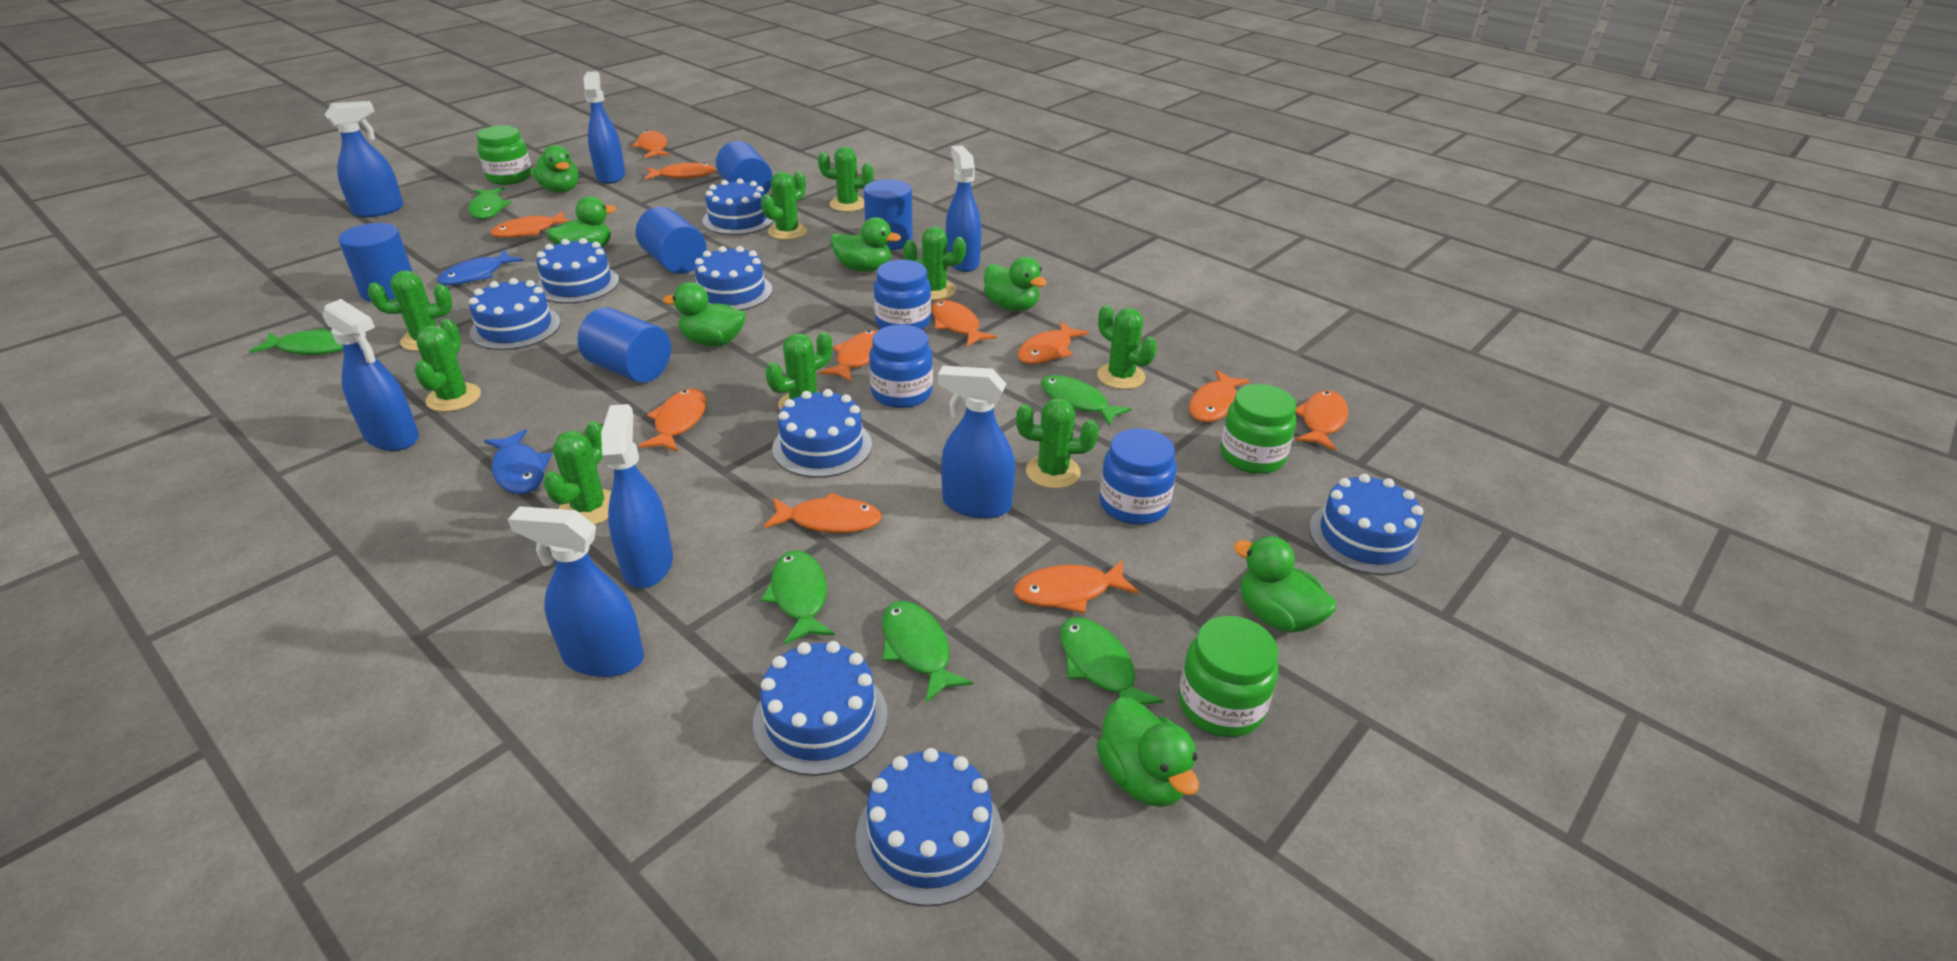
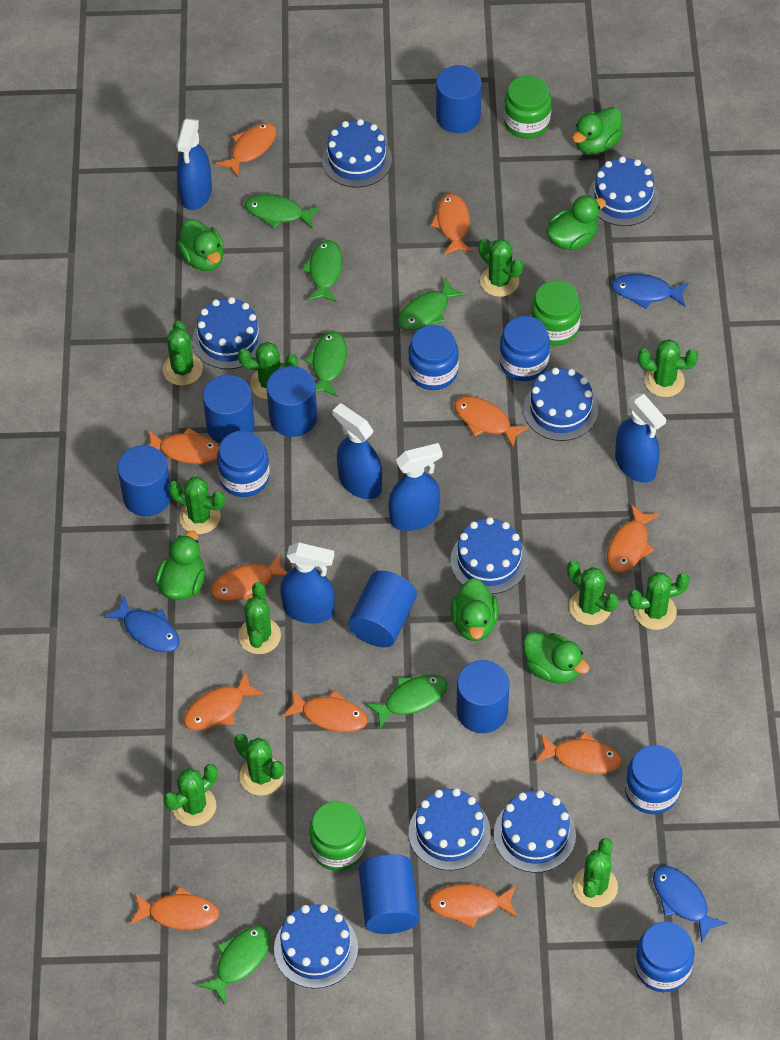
blue cylinder: [338,223,413,302] [578,307,671,383] [636,207,707,274] [716,141,773,194] [864,179,913,250] = 5 -> [117,445,172,516] [203,375,254,444] [266,366,317,437] [348,571,417,647] [359,854,419,934] [436,65,481,133] [456,660,510,733] = 7
blue fish: [437,250,524,285] [484,429,552,494] = 2 -> [104,596,180,652] [611,274,689,309] [653,866,728,942] = 3
blue jar: [869,325,933,408] [874,260,931,330] [1100,428,1177,525] = 3 -> [217,431,270,497] [408,325,459,390] [499,316,550,381] [625,745,683,814] [635,922,695,992] = 5
blue spray bottle: [322,299,419,451] [325,101,404,218] [508,506,644,677] [584,71,625,184] [601,404,673,588] [938,366,1015,519] [946,145,981,272] = 7 -> [177,118,212,210] [280,543,335,624] [332,403,382,499] [388,443,442,531] [615,393,666,483] = 5
green cactus: [368,271,452,351] [414,319,481,412] [543,421,611,525] [761,171,807,240] [765,332,832,411] [818,146,873,212] [903,227,966,300] [1016,398,1099,489] [1097,305,1157,389] = 9 -> [163,321,203,386] [163,764,218,826] [168,477,225,534] [234,734,284,796] [238,342,298,399] [238,582,281,654] [478,238,523,297] [567,561,619,625] [573,838,618,907] [628,572,690,630] [638,339,698,397] = 11
green duck: [532,145,579,193] [547,196,616,247] [663,282,746,346] [831,217,901,272] [984,257,1047,311] [1097,697,1199,807] [1234,536,1337,633] = 7 -> [155,531,205,600] [177,219,224,271] [451,578,499,641] [523,632,590,684] [546,195,606,250] [572,107,623,154] = 6

